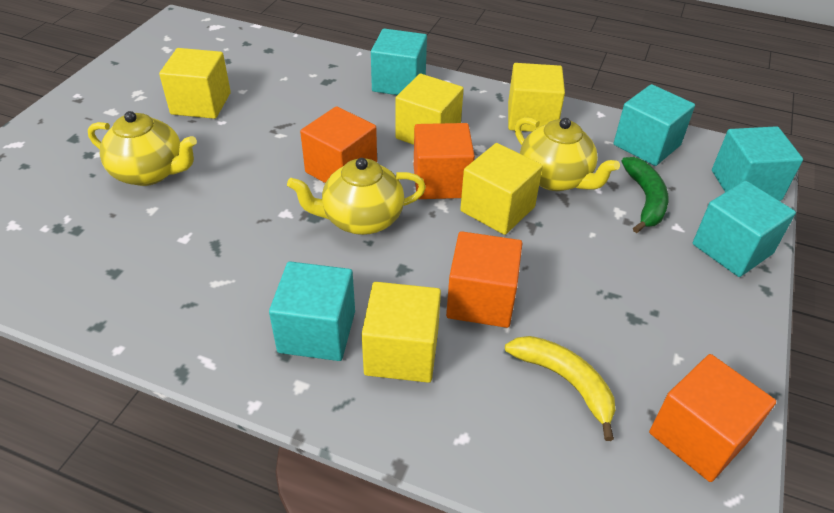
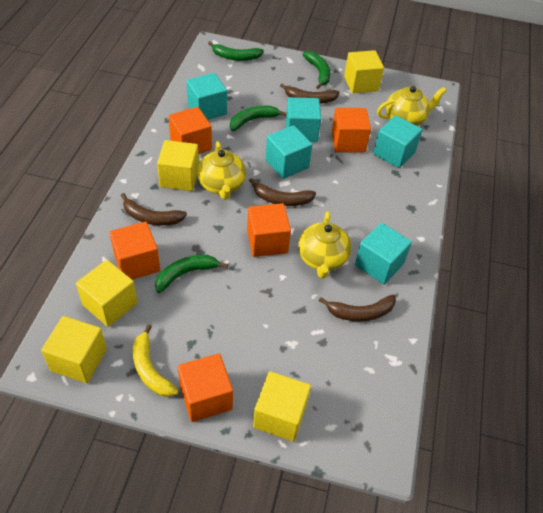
brown banana: none = 0 -> [121,193,187,226] [249,178,316,206] [280,83,339,104] [319,295,396,322] = 4
green banana: [622,157,669,233] = 1 -> [155,255,228,293] [208,41,264,61] [230,106,286,131] [302,51,330,89] = 4
orange cube: [300,106,377,183] [414,123,475,199] [446,231,522,328] [649,354,776,482] = 4 -> [109,221,160,280] [169,107,212,154] [178,353,233,422] [247,203,291,257] [331,108,371,152] = 5

